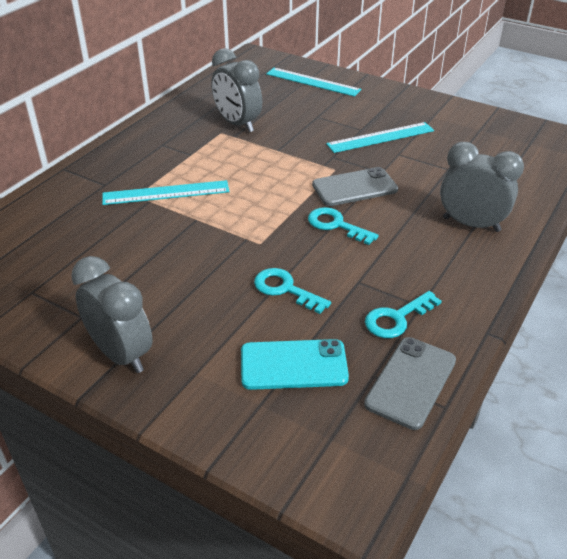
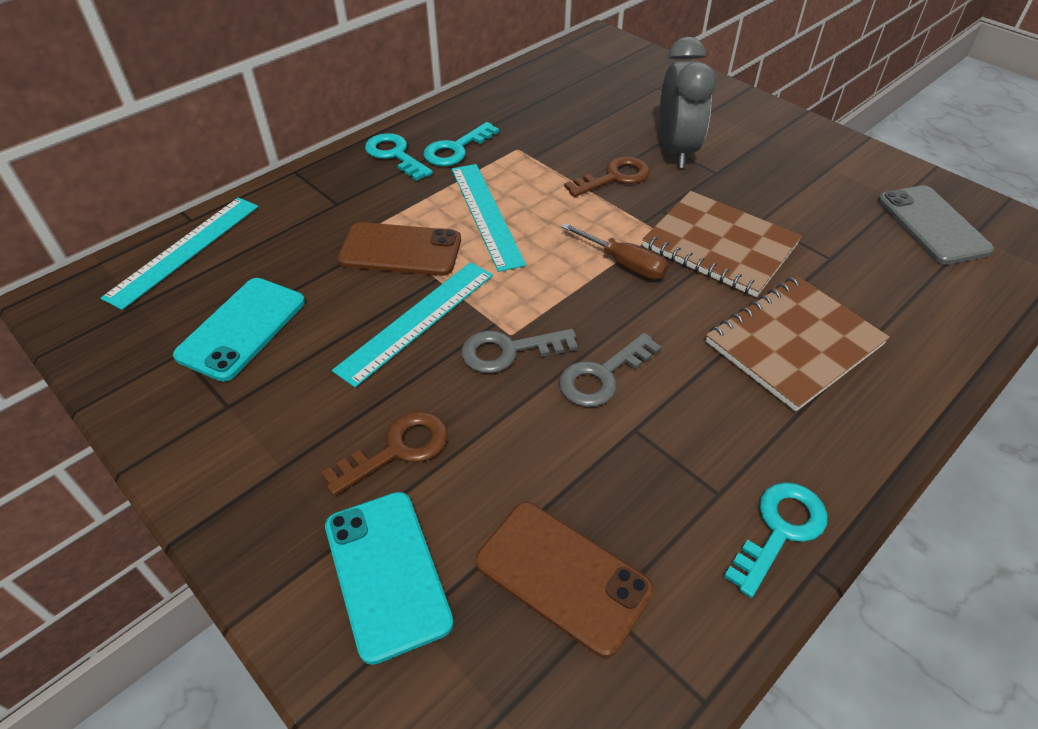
brown key: none = 0 -> [321,411,448,496] [564,156,650,197] = 2
brown notebook: none = 0 -> [642,191,802,297] [706,276,890,412] = 2
brown phone: none = 0 -> [338,222,461,276] [475,502,654,658] = 2
brown screwdriver: none = 0 -> [561,223,669,279] = 1
grey clock: [71,256,153,373] [211,48,262,132] [440,142,524,232] = 3 -> [660,37,716,168] = 1
grey key: none = 0 -> [461,329,578,373] [559,333,661,407] = 2
grey phone: [312,167,398,206] [364,337,456,430] = 2 -> [878,185,994,265] = 1
turquoise phone: [241,339,349,390] = 1 -> [173,278,305,382] [325,492,454,665] = 2

